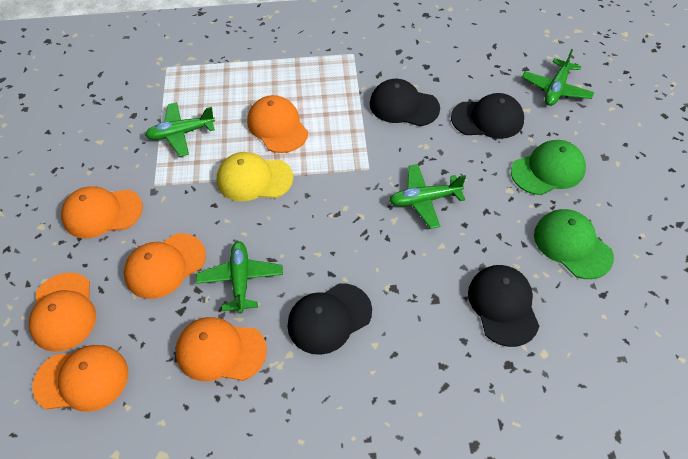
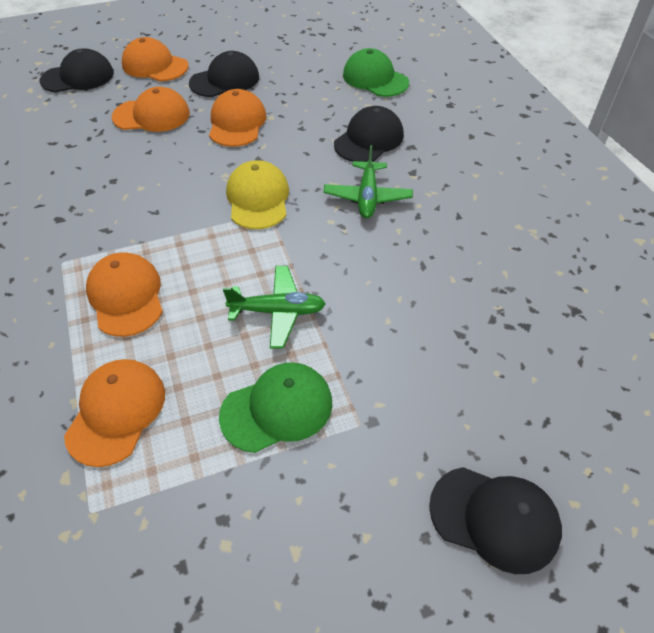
green plane: [145,102,215,157] [196,241,283,314] [389,164,466,229] [522,49,594,106] = 4 -> [223,266,326,348] [323,145,413,218] = 2
orange cap: [29,272,96,352] [32,345,128,412] [61,186,143,238] [124,233,206,299] [175,317,267,381] [247,95,308,153] = 6 -> [64,359,165,467] [86,252,163,337] [112,87,190,132] [122,37,189,82] [209,89,266,147] = 5

